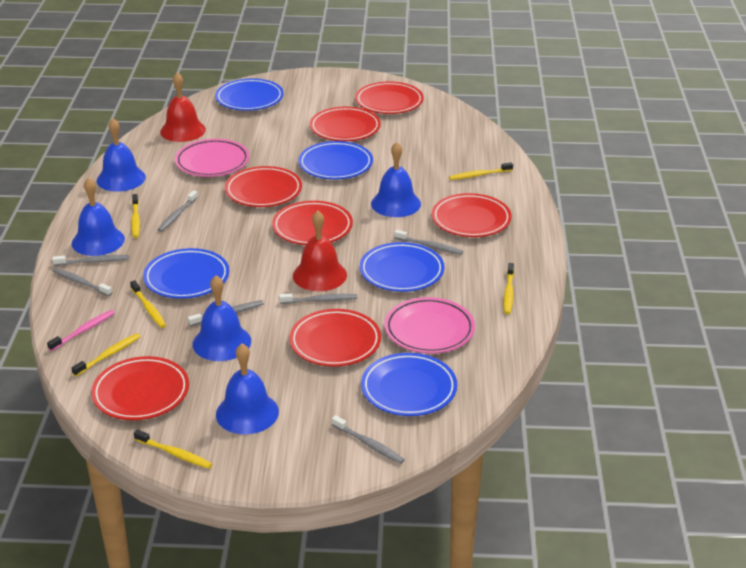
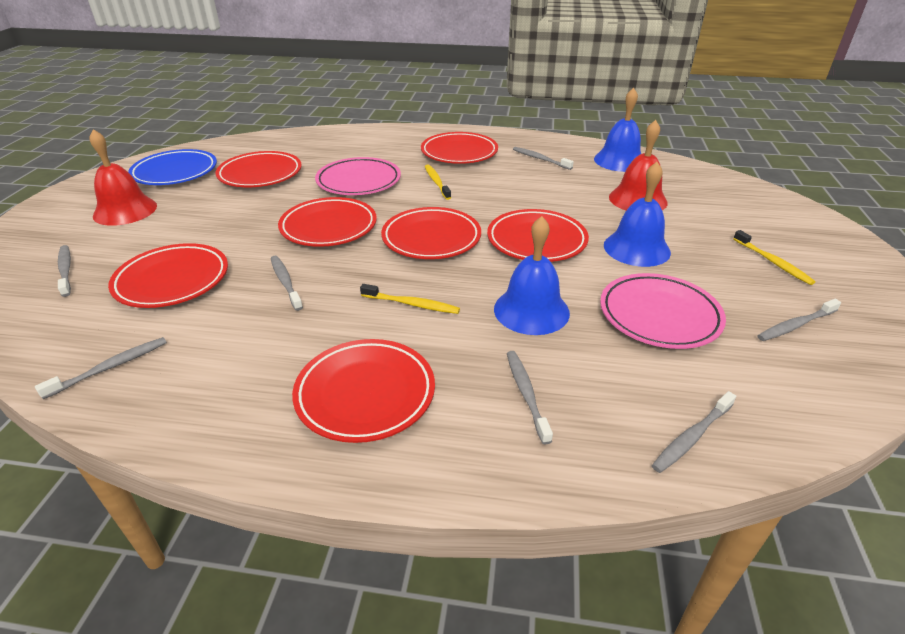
blue bell: [72,177,125,256] [97,118,146,192] [193,275,251,361] [216,343,279,434] [371,142,421,217] = 5 -> [494,216,570,335] [594,88,641,172] [604,162,671,267] = 3
blue plate: [143,248,229,299] [215,78,284,111] [299,141,373,179] [360,242,445,292] [361,353,457,416] = 5 -> [128,149,217,185] = 1
pink toothbrush: [47,310,115,351] = 1 -> none = 0
yellow toothbrush: [71,333,141,376] [130,280,166,328] [131,194,140,238] [134,429,212,469] [449,162,513,180] [504,263,514,314] = 6 -> [360,284,460,314] [425,165,451,200] [733,230,815,285] = 3

